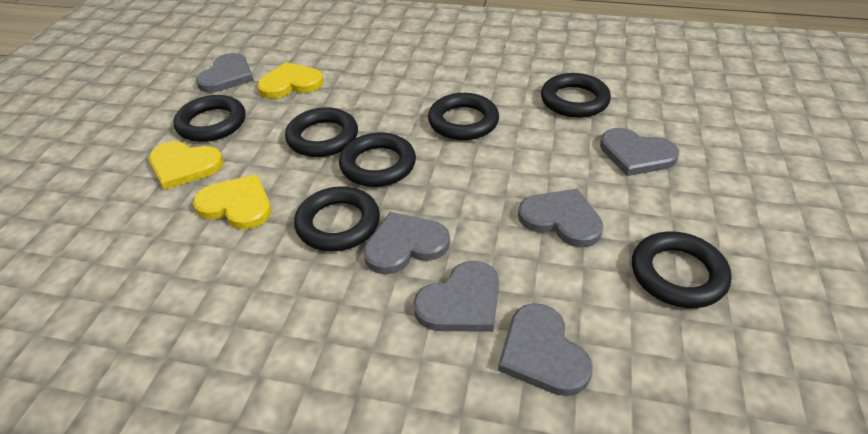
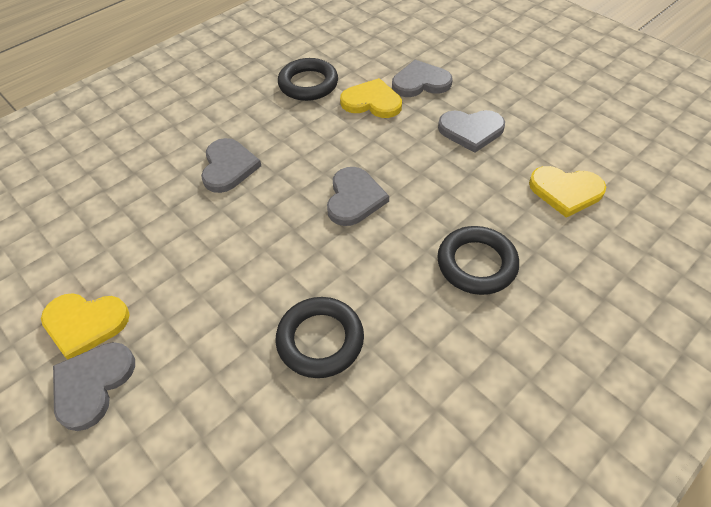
black ring: [173,95,246,142] [285,107,358,157] [294,186,380,251] [339,133,416,187] [428,93,499,140] [541,73,611,118] [632,232,732,308] = 7 -> [276,297,364,378] [278,58,338,101] [437,226,519,295] = 3
grey heart: [196,53,254,93] [363,212,450,275] [413,261,499,332] [498,303,593,396] [518,189,604,247] [600,128,679,176] = 6 -> [53,342,135,431] [201,138,261,193] [327,167,389,226] [392,60,453,97] [438,110,505,153] = 5

